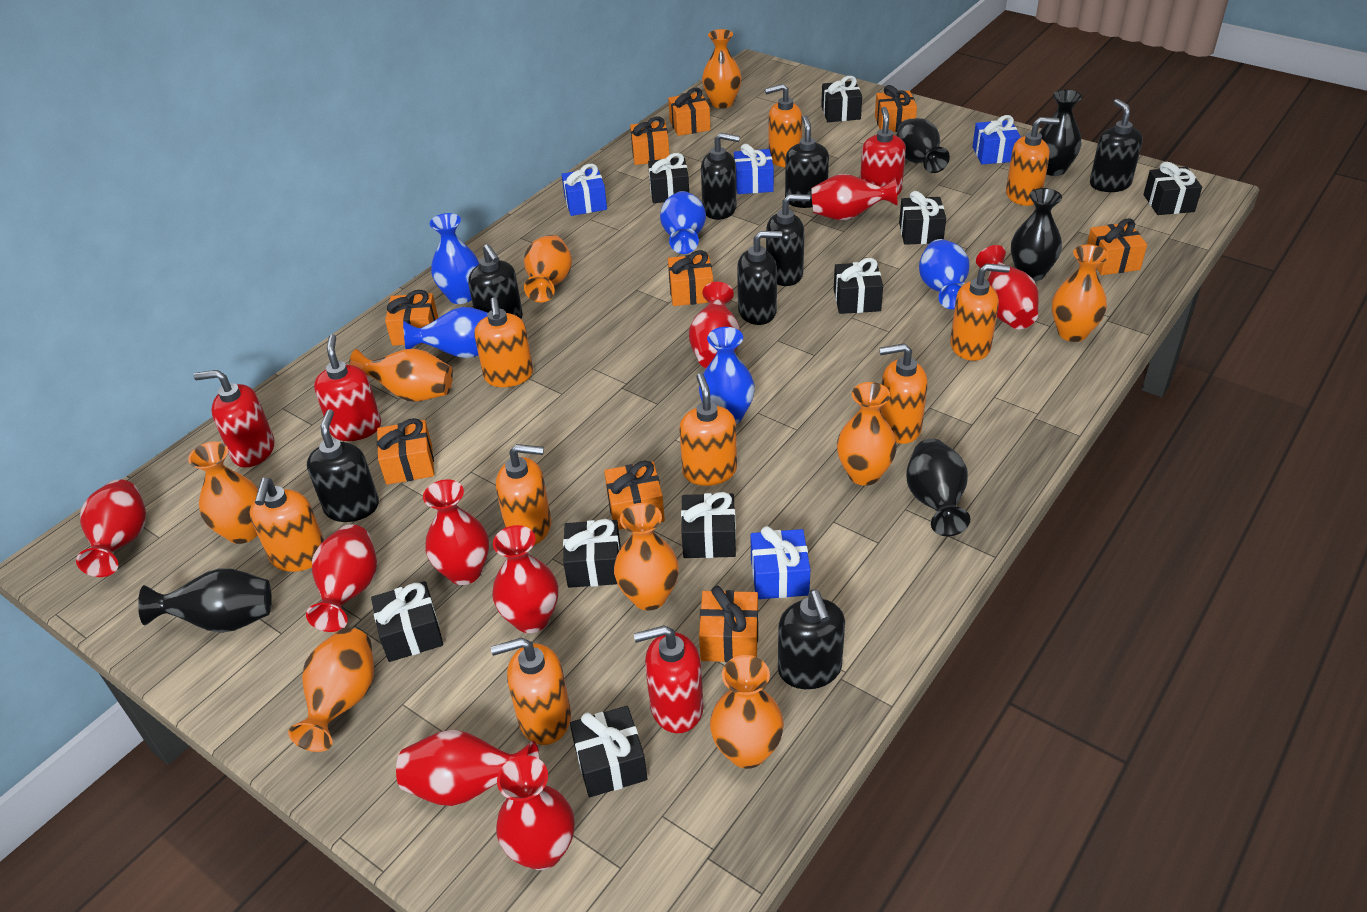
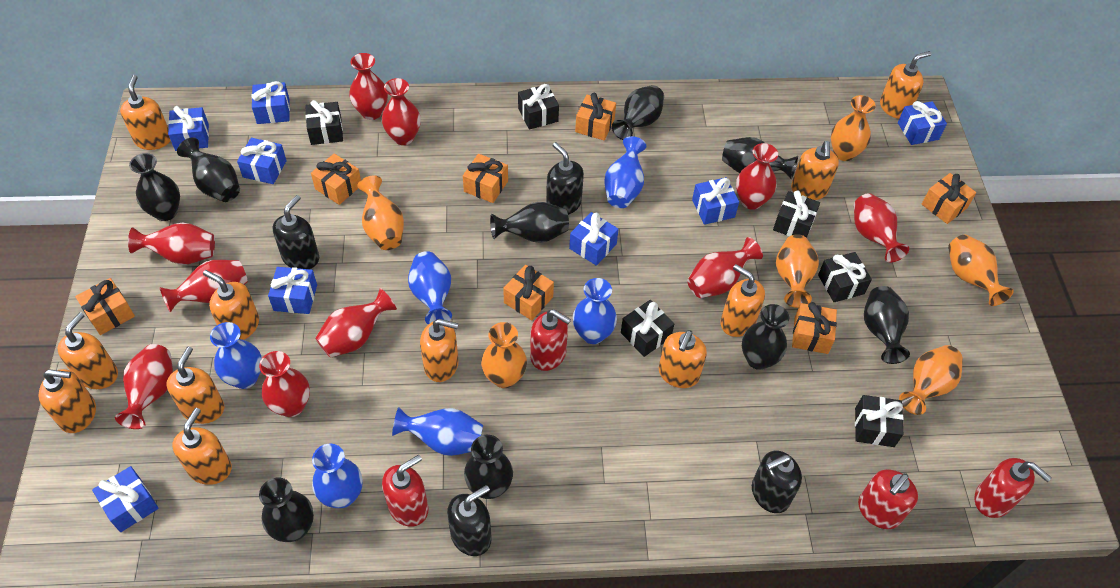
black gift: [371,581,443,662] [563,519,621,588] [570,706,647,797] [648,153,689,203] [681,492,736,558] [821,76,862,122] [834,258,883,314] [899,191,946,245] [1144,162,1202,215] = 9 -> [305,100,343,145] [518,84,559,130] [621,300,674,357] [773,191,820,238] [818,252,872,302] [855,395,903,447] = 6
black soap dispenser: [307,409,379,522] [468,244,523,319] [701,133,740,220] [737,231,782,325] [766,194,810,286] [778,590,845,689] [785,115,829,208] [1090,99,1143,192] = 8 -> [273,195,319,269] [447,485,492,556] [546,142,584,215] [752,451,802,513] = 4
black vase: [138,568,272,633] [896,118,950,173] [906,439,970,536] [1011,188,1062,281] [1039,89,1082,176] = 5 -> [129,153,180,221] [177,137,240,202] [259,478,314,542] [464,435,513,499] [490,202,569,243] [612,85,664,140] [722,137,798,179] [742,304,789,370] [864,286,910,364] = 9
blue gift: [561,164,607,216] [734,144,774,194] [751,526,810,599] [972,115,1021,164] = 4 -> [92,466,159,532] [168,106,209,151] [237,138,287,184] [252,81,290,124] [268,267,317,314] [569,212,619,266] [692,177,739,225] [898,101,947,145] = 8
blue vase: [403,307,488,358] [430,213,480,304] [660,191,706,254] [699,327,755,424] [919,239,970,309] = 5 -> [210,322,262,389] [312,444,363,508] [392,407,483,456] [408,251,452,324] [573,278,617,344] [604,136,646,208] = 6
orange gift: [377,418,434,485] [385,290,438,346] [604,460,665,530] [630,117,669,165] [668,88,711,136] [668,250,713,306] [699,586,758,662] [875,85,917,132] [1087,218,1147,275] = 9 -> [75,278,135,335] [311,153,361,205] [463,154,508,203] [503,265,554,321] [575,93,616,141] [792,302,837,354] [922,173,976,224] = 7
orange soap dispenser: [250,478,324,572] [474,297,533,387] [491,638,571,745] [496,444,551,545] [679,373,737,486] [765,84,802,167] [879,343,928,444] [950,263,1010,361] [1006,117,1060,206] = 9 -> [39,369,96,433] [57,312,118,389] [120,75,170,150] [167,347,224,424] [172,408,232,485] [203,270,259,340] [420,319,459,382] [659,330,707,388] [720,264,765,337] [791,141,839,200] [880,51,931,119] = 11
orange vase: [188,441,258,544] [288,628,374,752] [348,348,453,402] [524,235,572,302] [614,503,679,611] [702,29,742,109] [710,655,784,769] [837,382,897,486] [1052,244,1109,342] = 9 -> [357,176,404,250] [481,322,527,388] [776,234,819,308] [831,95,876,161] [899,345,963,415] [948,235,1014,306] = 6
red vase: [76,480,146,577] [306,525,377,632] [396,729,540,806] [423,479,489,585] [492,525,558,633] [496,755,575,870] [689,282,741,368] [811,174,897,220] [976,245,1039,329] = 9 -> [115,344,173,429] [128,223,215,265] [159,260,248,312] [259,351,310,417] [315,288,397,358] [349,53,388,120] [382,78,421,145] [687,237,763,298] [736,143,778,210] [854,193,909,262] = 10

